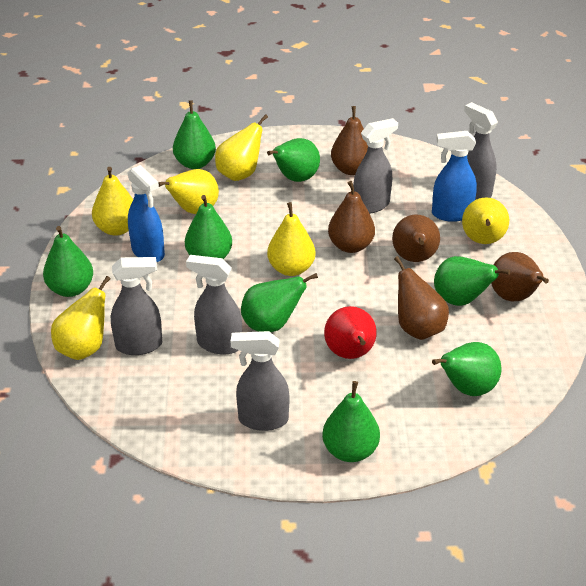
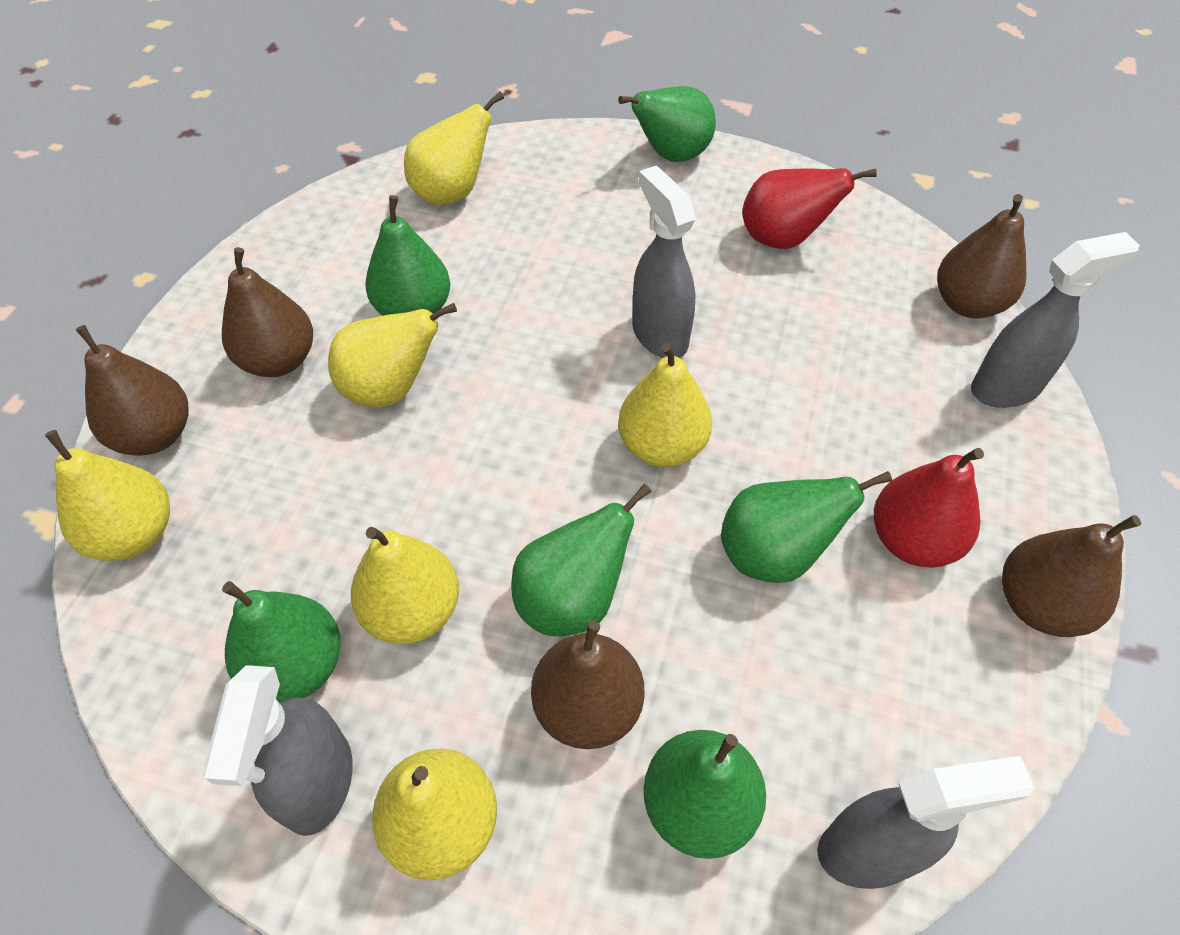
blue spray bottle: [127,165,165,262] [432,131,477,222] = 2 -> none = 0
green pear: [43,226,93,297] [173,100,216,169] [185,195,232,259] [241,273,318,332] [267,138,320,182] [322,381,380,462] [432,342,501,396] [434,256,510,306] = 8 -> [222,581,341,703] [365,195,450,316] [511,484,652,636] [618,86,716,162] [644,730,766,859] [721,471,892,583] = 6
grey spray bottle: [111,257,162,355] [186,255,242,355] [231,331,289,431] [353,118,398,214] [464,102,498,199] = 5 -> [202,665,353,836] [632,165,696,358] [817,756,1035,889] [971,232,1140,408] = 4
red pear: [324,306,377,359] = 1 -> [742,168,877,249] [874,448,984,568] = 2

